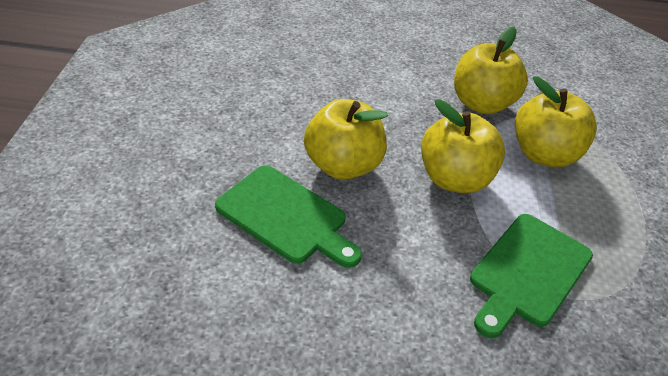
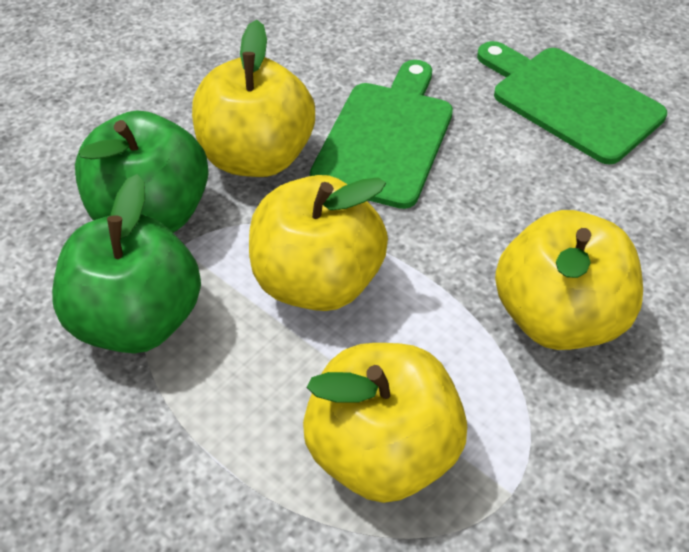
green apple: none = 0 -> [52,174,201,353] [75,111,209,233] = 2

